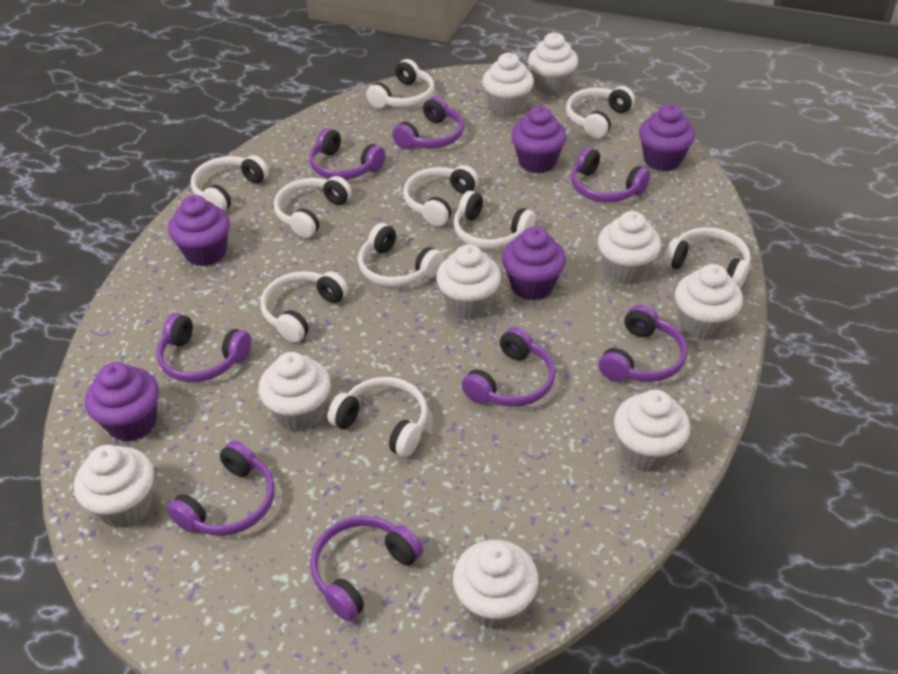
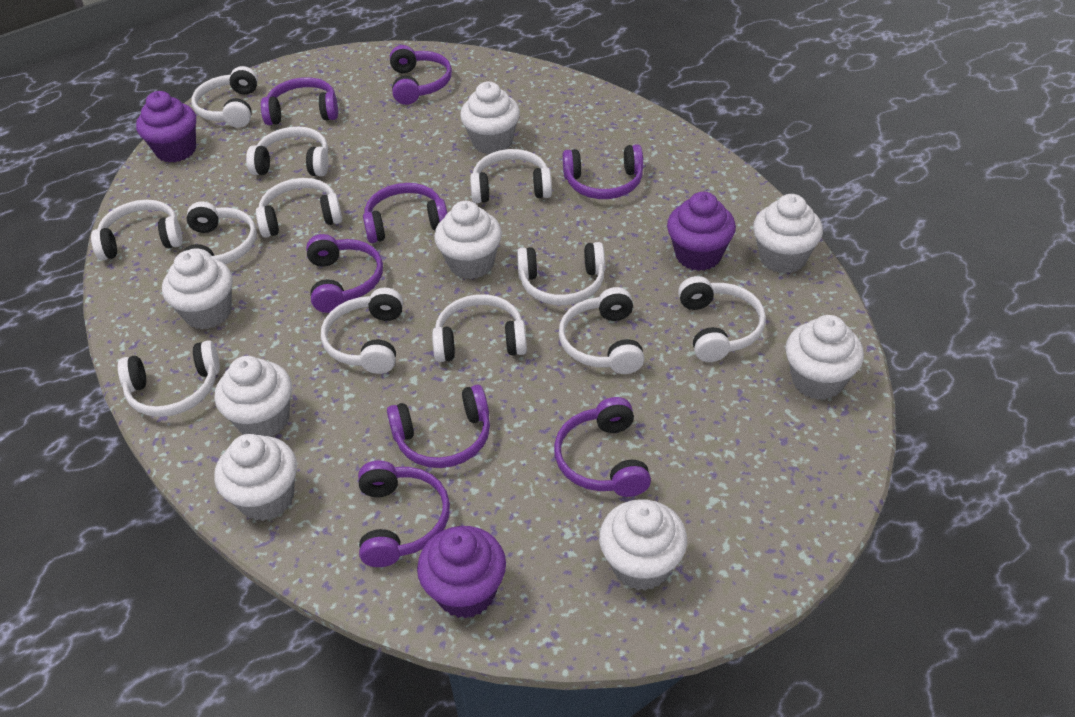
purple cupcake: [85,362,159,442] [168,195,230,266] [502,227,566,300] [511,106,567,173] [639,104,695,171] = 5 -> [136,91,196,163] [417,526,506,618] [667,191,736,271] = 3
white cupcake: [74,445,154,528] [258,352,331,431] [436,244,501,319] [453,540,538,630] [482,53,534,117] [528,32,578,95] [598,211,661,284] [614,390,690,471] [675,264,743,340] = 9 -> [162,250,233,330] [214,434,297,521] [215,356,292,437] [434,201,502,279] [460,81,520,154] [599,499,687,591] [753,194,823,274] [785,315,864,400] = 8
white headphones: [191,155,269,211] [260,271,348,343] [274,176,352,238] [327,377,428,457] [358,223,444,287] [366,59,434,109] [403,165,479,226] [453,191,536,249] [566,86,635,138] [664,227,751,288] = 10 -> [91,200,183,260] [118,340,220,417] [183,202,257,264] [191,66,258,128] [246,127,329,176] [256,178,342,238] [321,288,403,374] [432,294,527,362] [470,149,552,203] [517,242,605,305] [559,287,644,374] [678,276,766,362] = 12

